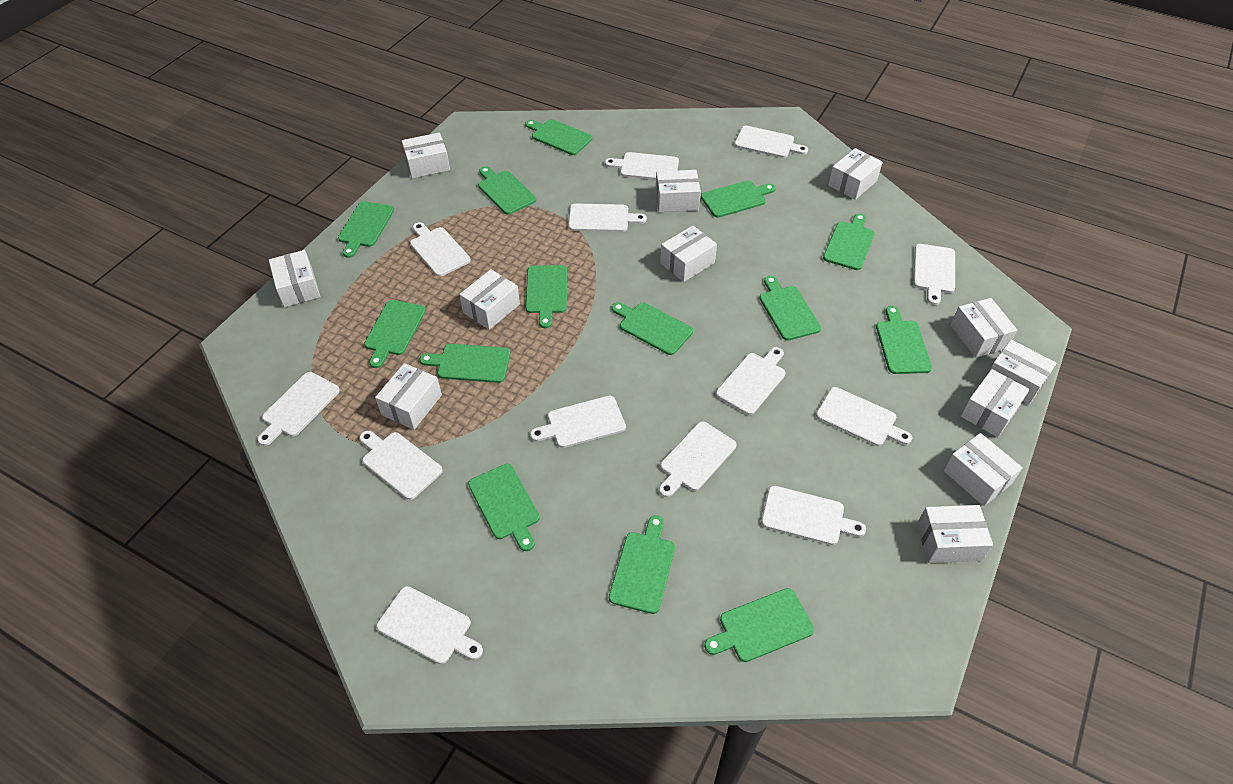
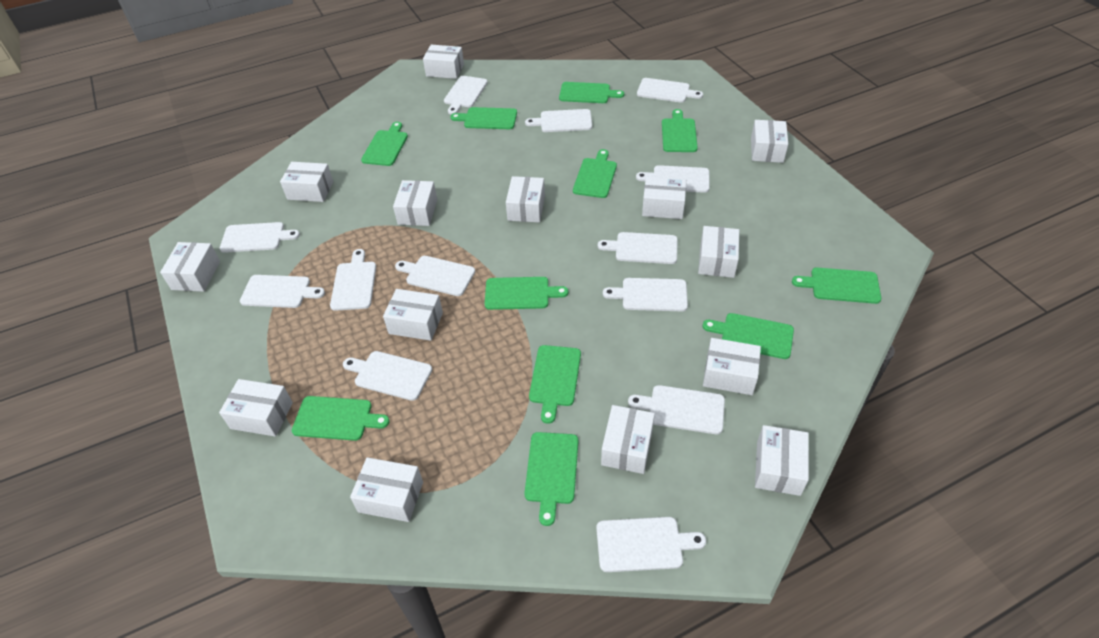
green cutting board: [338,201,394,258] [364,300,426,368] [420,344,510,383] [468,464,540,551] [478,166,536,215] [525,119,592,155] [525,265,567,328] [609,515,675,614] [612,302,693,355] [701,180,776,218] [704,588,814,662] [759,276,821,341] [823,213,875,270] [876,306,932,374] = 14 -> [292,396,390,441] [361,122,408,166] [451,107,517,129] [485,277,568,310] [524,432,578,526] [529,345,581,424] [559,82,624,103] [573,149,617,198] [662,109,698,152] [703,313,794,359] [792,268,881,304] = 11
white box: [269,250,320,307] [375,363,442,430] [402,132,450,178] [459,269,520,330] [655,170,701,212] [660,226,717,282] [828,148,883,200] [917,505,993,563] [943,433,1023,506] [950,298,1018,358] [961,369,1030,437] [988,339,1057,404] = 12 -> [160,242,220,292] [219,379,293,437] [280,162,333,202] [350,457,423,522] [383,289,443,341] [393,180,437,226] [423,45,464,79] [506,176,545,223] [601,405,655,474] [642,176,686,219] [698,226,739,278] [703,338,761,395] [751,120,788,163] [755,425,809,496] = 14

